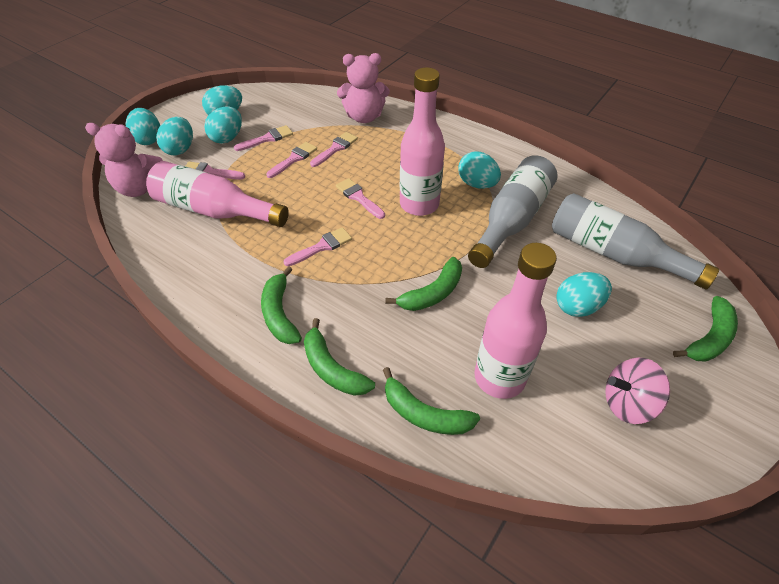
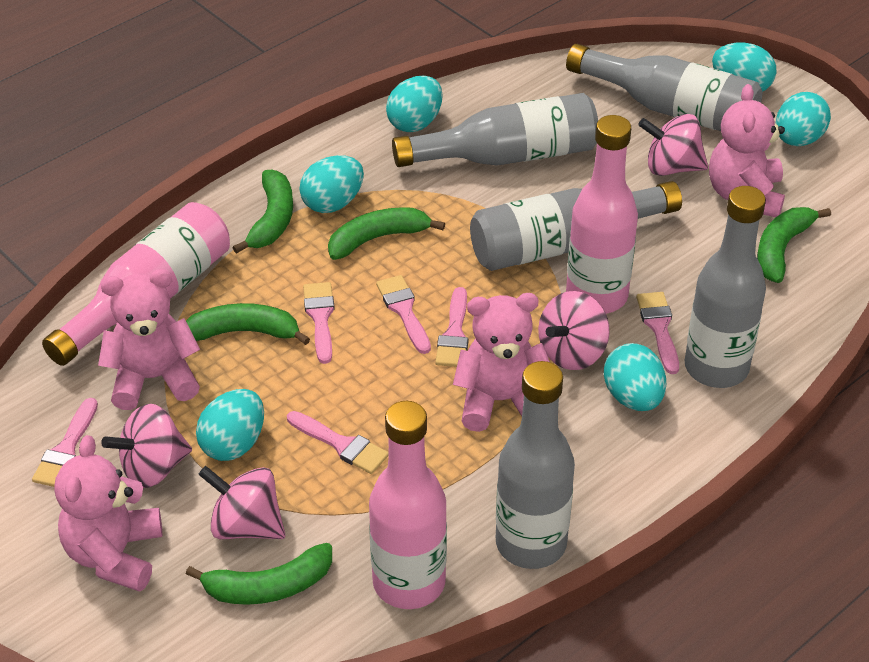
grey bottle: [468,155,558,268] [552,193,719,289] = 2 -> [392,93,598,167] [470,181,682,271] [496,361,575,569] [566,44,762,131] [684,186,766,388] = 5
pink spinning top: [605,358,670,424] = 1 -> [101,404,192,488] [198,466,285,539] [538,291,610,370] [638,114,708,176] = 4
pink teddy bear: [85,123,163,197] [337,53,390,123] = 2 -> [54,435,162,592] [98,269,200,410] [453,293,550,432] [709,84,785,217] = 4

